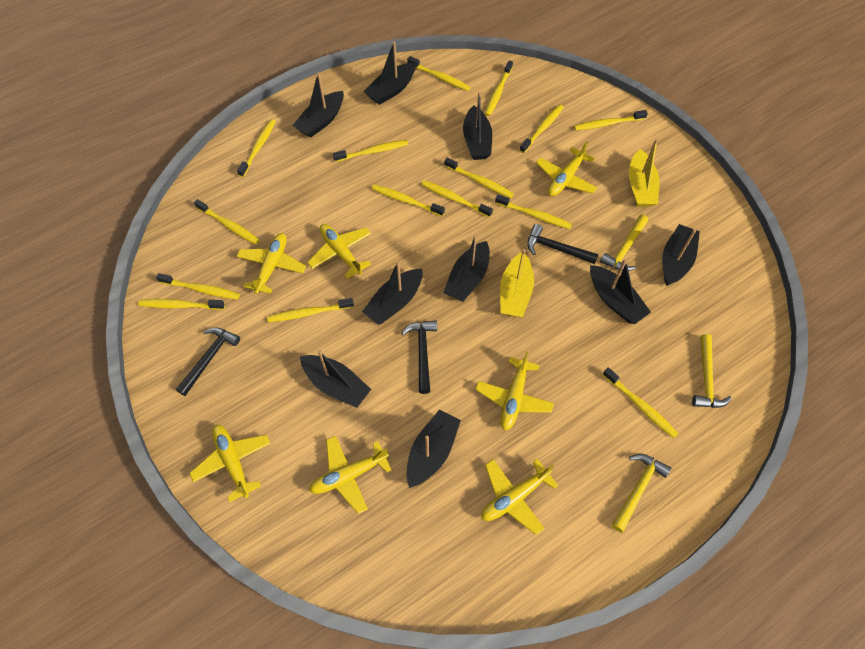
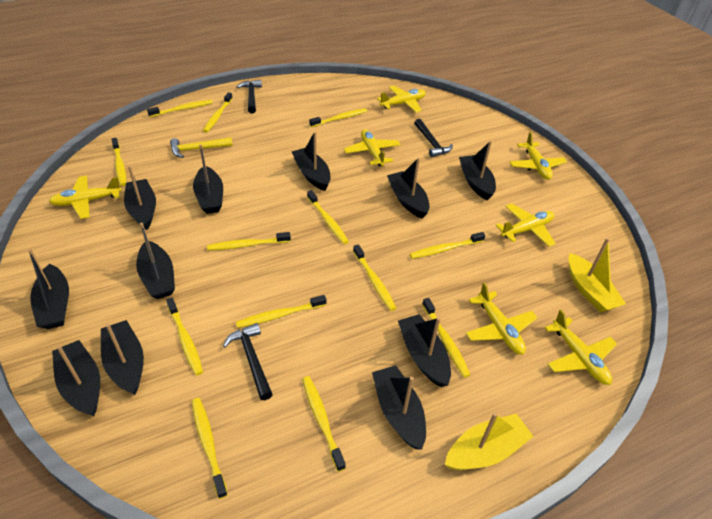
black boat: [293,72,344,138] [300,350,371,408] [362,261,423,325] [364,41,416,105] [406,409,461,488] [443,235,490,302] [463,92,492,160] [590,259,651,324] [662,224,700,286] = 9 -> [28,249,69,329] [52,340,100,416] [101,320,144,395] [124,166,156,230] [136,223,175,299] [193,144,223,214] [292,131,331,191] [372,365,426,450] [387,158,430,219] [398,314,451,387] [459,141,496,201] = 11
yellow hammer: [600,215,648,271] [612,454,671,533] [692,334,732,408] = 3 -> [170,137,233,158] = 1
yellow toothbrush: [138,299,225,310] [156,273,240,300] [194,199,260,245] [237,119,276,177] [267,298,354,322] [333,140,408,162] [371,184,445,216] [407,56,470,91] [421,180,493,218] [444,157,514,198] [485,60,513,116] [495,194,572,229] [519,104,564,153] [574,110,648,131] [603,367,678,438] = 15 -> [112,138,126,186] [147,100,213,117] [166,297,203,375] [192,398,228,499] [203,92,233,133] [207,232,291,250] [236,295,326,328] [302,376,346,472] [307,190,349,244] [309,108,367,127] [353,244,396,311] [410,232,485,259] [422,298,470,378] = 13

